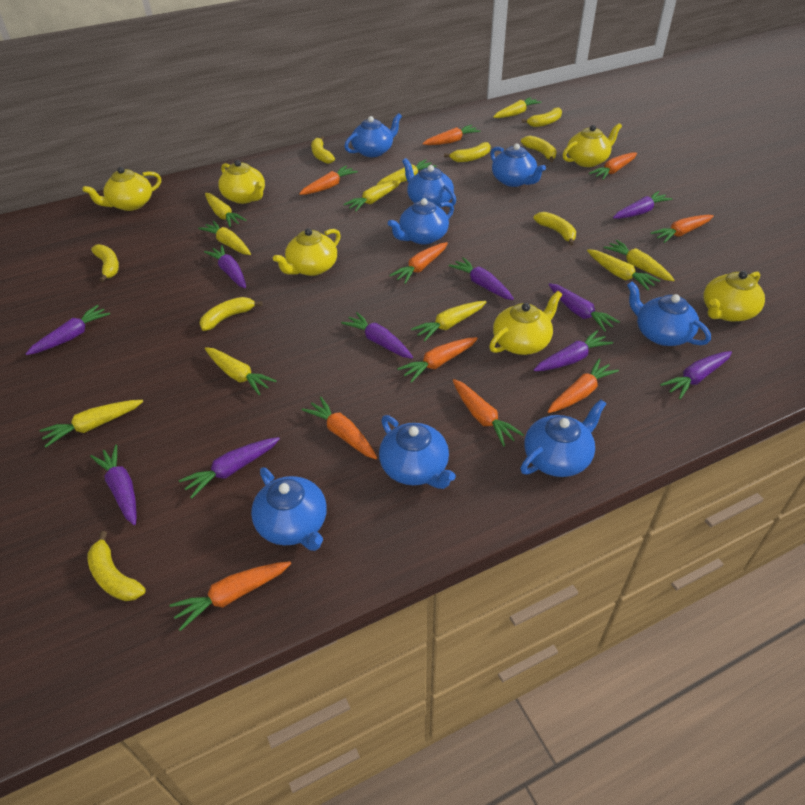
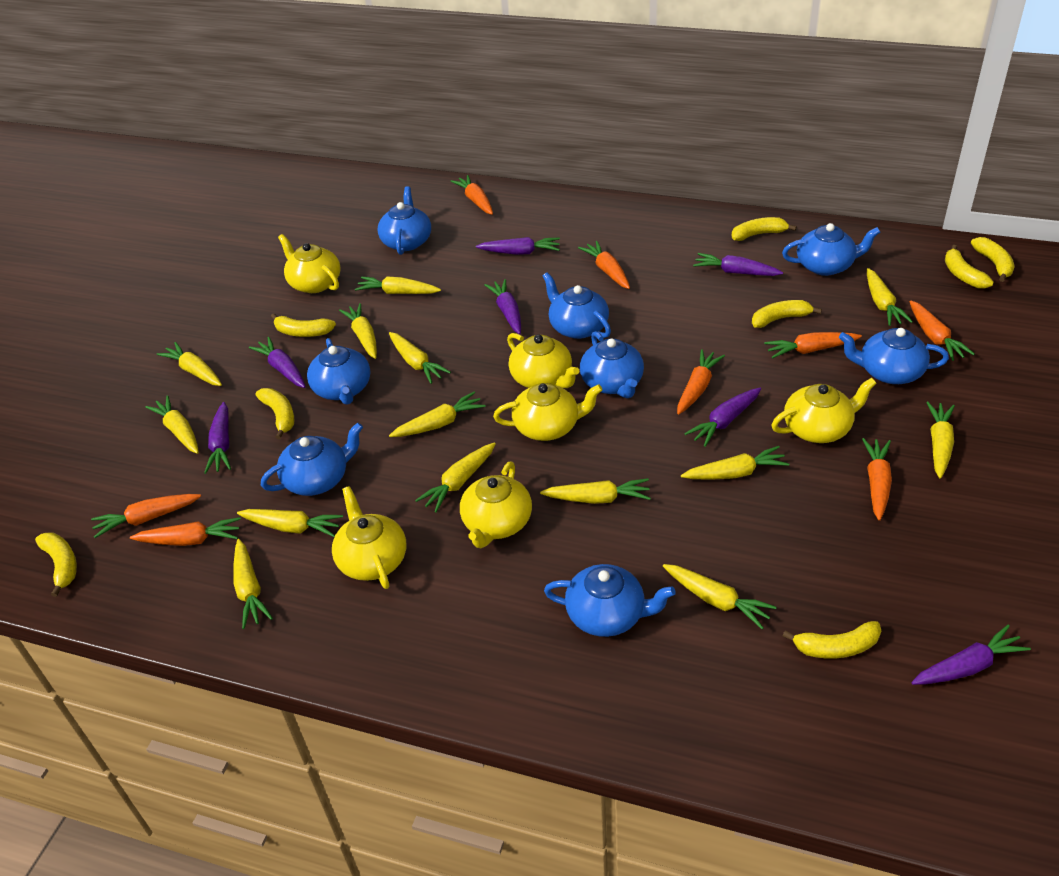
orange carrot: [169,561,291,631] [299,165,358,195] [302,397,377,459] [389,242,448,284] [397,337,478,383] [422,125,480,145] [453,379,524,447] [548,359,619,413] [589,152,637,180] [650,215,714,243] = 10 -> [91,494,201,538] [130,517,241,546] [450,175,493,215] [578,241,630,289] [677,349,725,415] [764,332,862,359] [862,438,892,520] [909,300,975,361] = 8
purple carrot: [25,305,110,355] [90,444,137,525] [179,437,280,499] [204,245,246,288] [341,312,413,359] [448,257,514,300] [534,330,613,371] [548,283,620,332] [613,191,672,219] [660,351,732,399] = 10 -> [204,402,231,474] [249,337,306,388] [476,237,560,255] [484,279,521,334] [684,388,761,447] [693,253,783,276] [911,625,1031,685] = 7
yellow carrot: [39,400,143,447] [198,220,251,255] [205,193,247,227] [205,347,276,395] [343,180,401,212] [377,159,436,185] [411,301,486,342] [493,97,542,118] [587,249,660,290] [603,240,674,281] = 10 -> [145,395,199,454] [157,342,222,386] [234,539,273,629] [237,509,343,537] [339,303,377,359] [355,276,441,294] [389,332,451,384] [389,392,486,437] [415,442,496,513] [540,478,651,504] [663,564,776,629] [681,446,789,480] [867,268,913,326] [926,402,955,478] = 14

